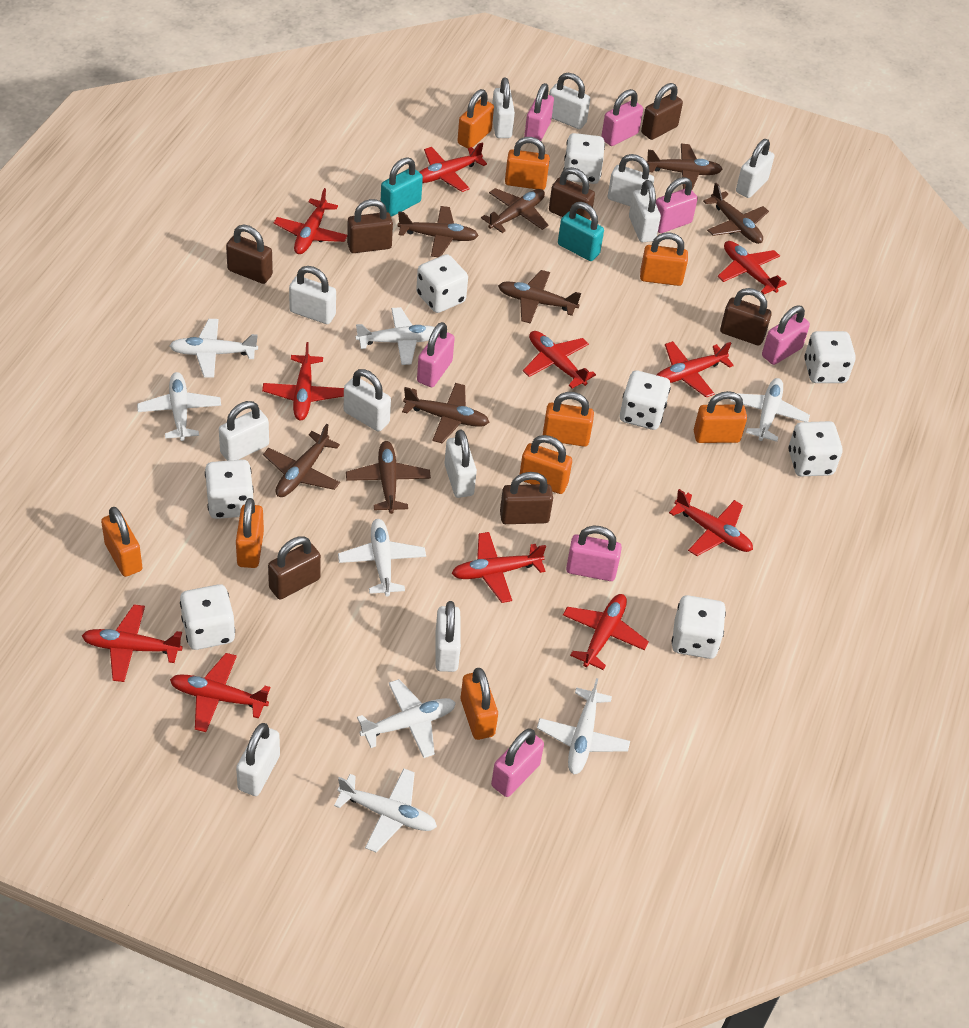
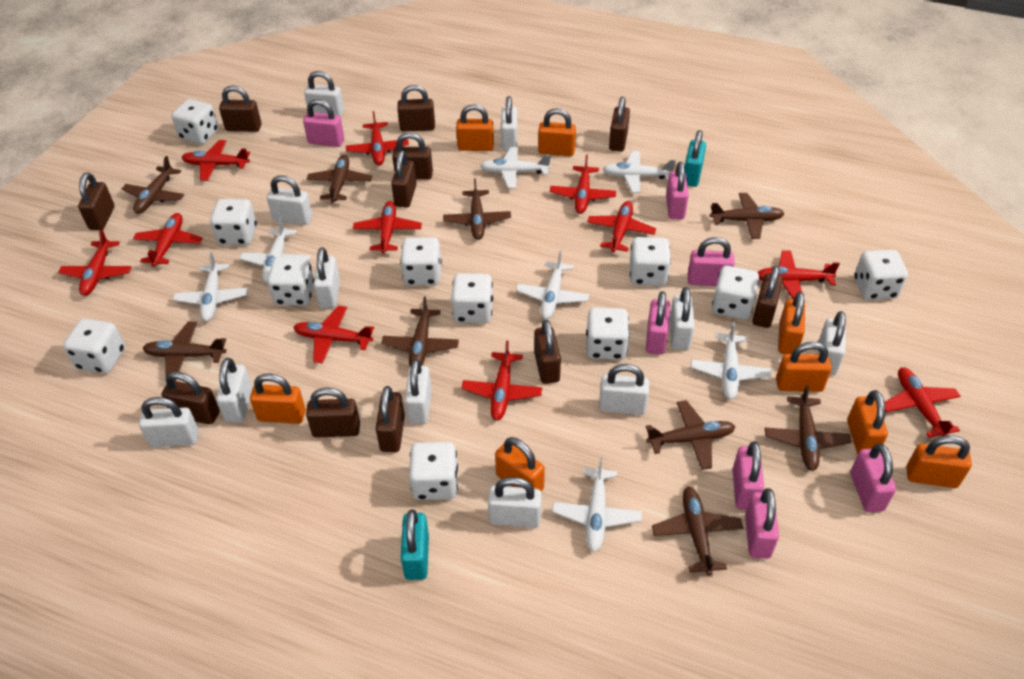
brown padlock: [226,225,273,284] [268,536,321,599] [347,199,393,253] [500,472,553,524] [549,167,595,220] [641,83,683,140] [720,288,772,346] = 7 -> [78,173,115,230] [162,372,220,425] [219,86,261,132] [306,387,360,438] [375,386,405,452] [391,150,416,207] [392,132,433,180] [397,85,435,132] [534,320,561,384] [609,97,630,152] [752,266,783,328] = 11
brown plane: [263,424,340,497] [346,441,431,514] [397,206,479,257] [402,383,489,443] [481,188,549,233] [498,270,581,324] [647,144,723,190] [703,183,769,244] = 8 -> [122,156,185,214] [142,322,226,381] [307,155,372,203] [382,297,459,366] [443,178,511,240] [646,400,735,470] [652,487,743,576] [710,193,785,239] [765,385,851,471] = 9
orange padlock: [101,507,143,577] [236,498,264,568] [457,89,494,148] [461,668,498,740] [505,137,550,190] [520,435,572,494] [543,392,594,447] [640,232,688,286] [694,391,747,443] = 9 -> [250,373,306,424] [456,104,494,151] [495,437,545,491] [538,108,576,156] [776,342,832,392] [778,292,805,354] [847,390,888,454] [906,435,972,488] = 8
white dice: [180,584,235,650] [205,459,254,519] [416,254,468,313] [563,133,605,184] [620,370,671,430] [672,595,726,659] [788,421,843,476] [804,331,856,383] = 8 -> [63,319,125,374] [172,99,219,144] [210,199,257,245] [267,257,314,306] [400,237,442,286] [409,442,458,500] [451,273,493,323] [586,308,629,360] [630,237,671,286] [712,266,759,320] [854,250,908,300] = 11
white plane: [137,372,221,441] [169,319,258,378] [334,769,437,852] [338,519,426,597] [356,307,435,365] [357,679,456,758] [537,678,630,774] [730,378,810,442] = 8 -> [173,252,248,321] [239,217,311,283] [480,147,551,188] [516,251,589,319] [552,456,642,552] [603,151,676,193] [691,322,771,399] = 7

